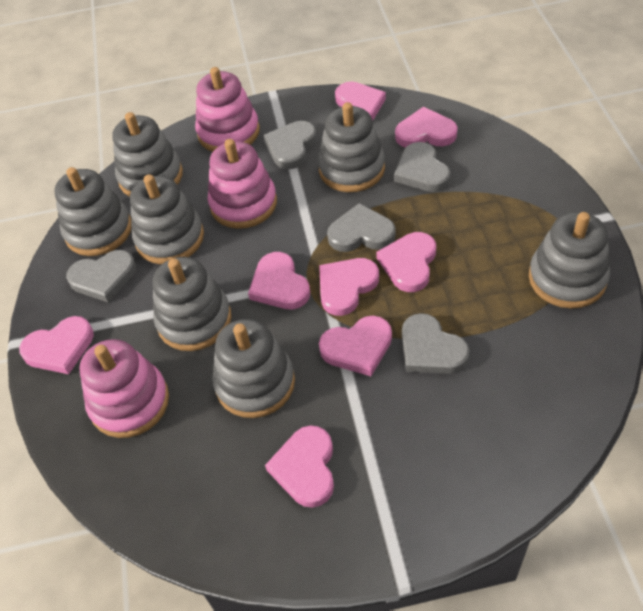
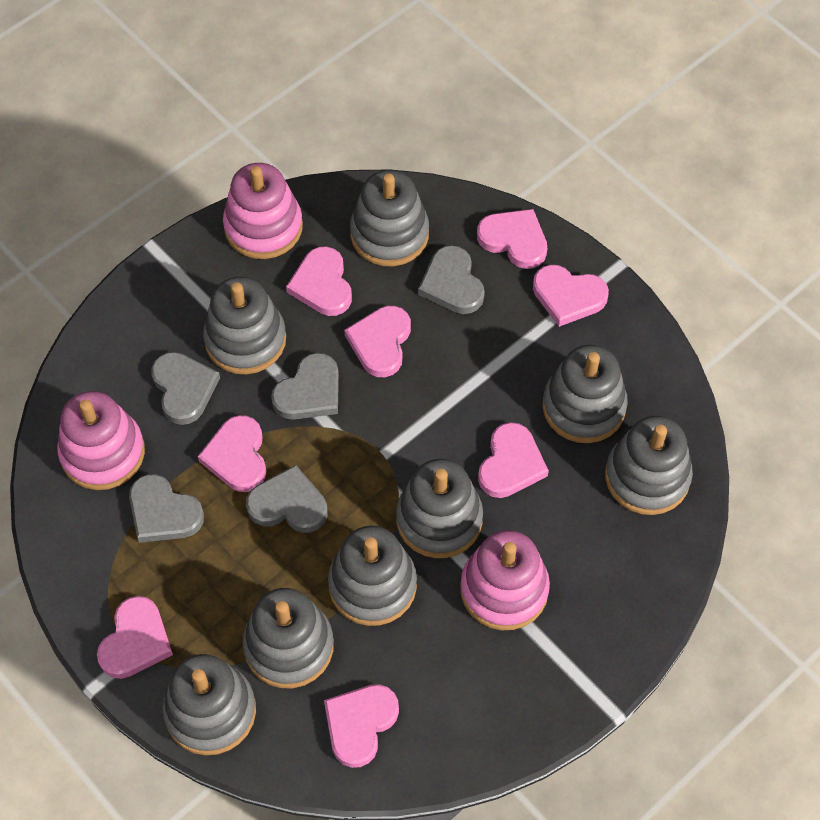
grey stacking toy: [54,167,131,256] [113,112,183,197] [130,174,204,264] [152,257,231,351] [212,319,295,418] [318,102,385,192] [529,212,610,308] = 7 -> [162,654,256,755] [203,277,286,374] [243,588,334,688] [328,526,417,626] [350,170,429,266] [396,459,483,558] [543,345,628,443] [605,416,693,515] = 8

